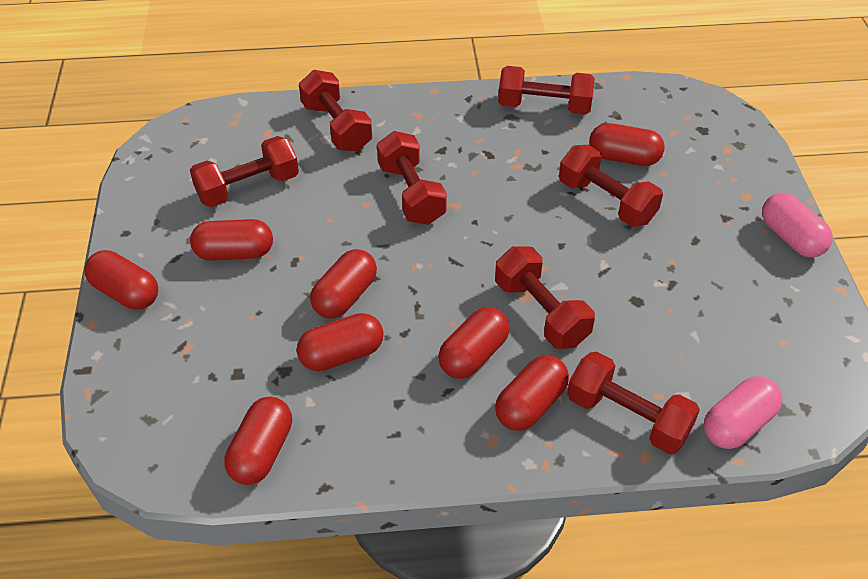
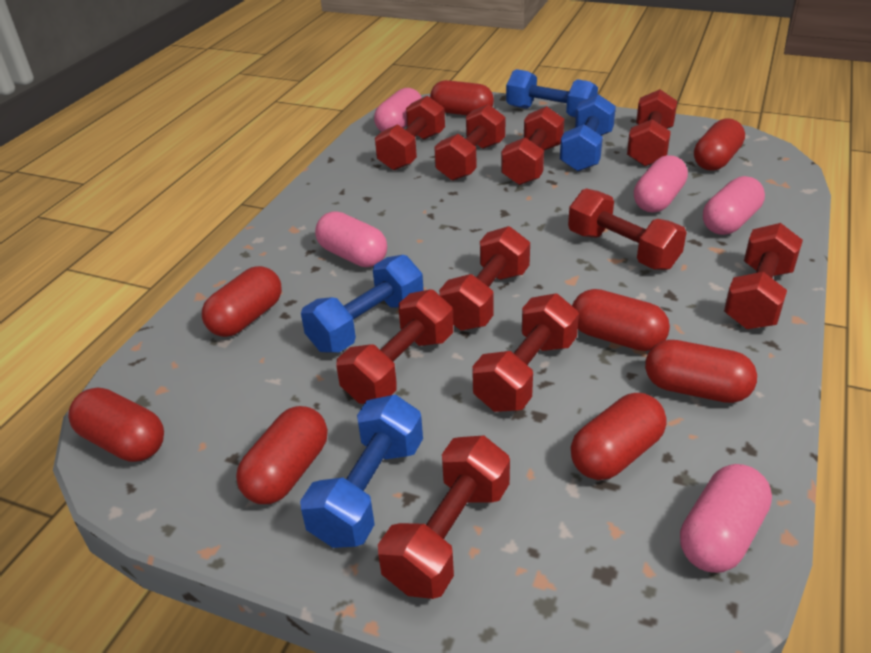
blue dumbbell: none = 0 -> [300,394,423,548] [301,255,424,353] [506,69,598,118] [560,94,616,171] = 4
pink capsule: [704,376,783,449] [762,192,833,258] = 2 -> [315,211,387,267] [374,88,422,132] [634,155,688,213] [680,464,772,573] [703,176,765,235] = 5
red dumbbell: [190,136,299,207] [299,70,372,152] [377,131,447,225] [495,246,595,349] [498,66,595,115] [559,145,663,227] [567,351,700,454] = 7 -> [336,289,453,404] [375,96,445,171] [378,435,510,599] [434,104,505,181] [439,226,530,331] [472,293,579,412] [501,106,564,185] [568,188,687,270] [627,89,677,166] [724,223,803,329] = 10

